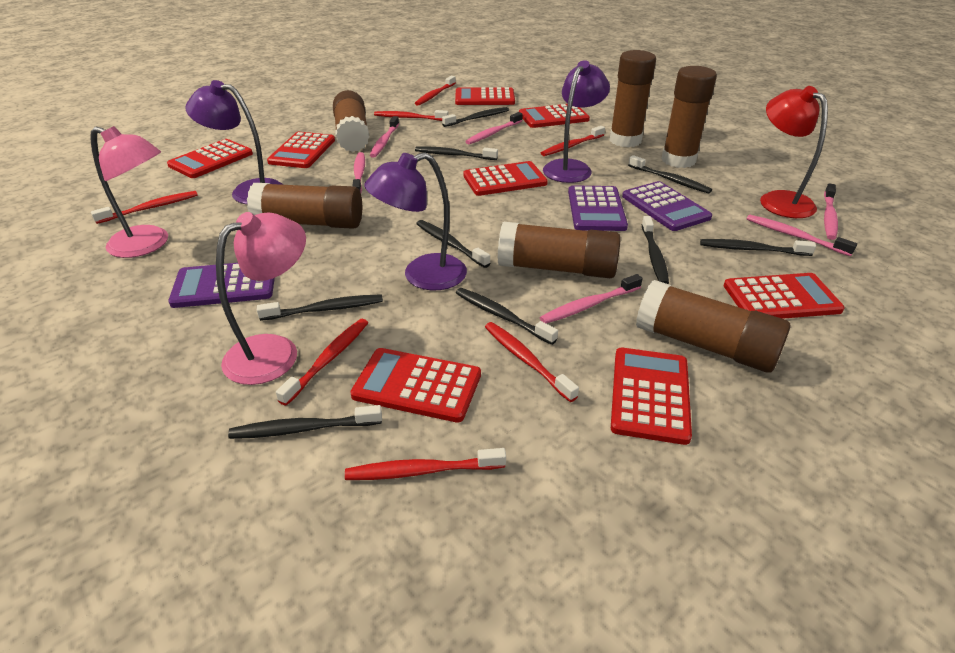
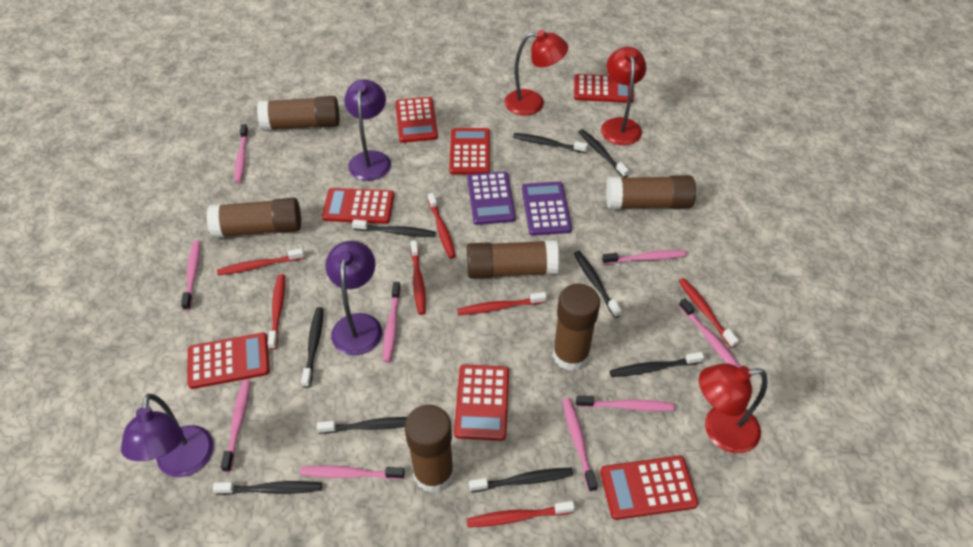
pink lamp: [90,126,168,258] [216,212,306,385] = 2 -> none = 0
pink toothbrush: [352,152,365,193] [369,116,399,158] [465,112,523,145] [540,274,643,323] [746,215,857,256] [824,183,838,240] = 6 -> [181,240,200,311] [220,380,250,472] [234,124,248,183] [300,466,405,480] [383,282,401,362] [563,398,598,492] [576,396,675,411] [602,250,687,264] [679,298,740,367] = 9
purple calculator: [168,263,275,308] [568,185,628,231] [622,181,712,231] = 3 -> [467,171,516,225] [522,181,572,236] = 2
red calculator: [167,139,253,178] [267,132,335,168] [350,348,481,422] [455,87,515,105] [463,161,548,196] [519,104,590,128] [611,348,692,445] [724,273,845,319] = 8 -> [187,333,270,389] [322,188,394,224] [395,97,438,143] [449,128,490,174] [454,364,509,441] [574,74,634,103] [600,456,698,520] = 7
red lamp: [760,86,828,218] = 1 -> [504,30,568,116] [601,47,646,145] [699,363,768,453] = 3

